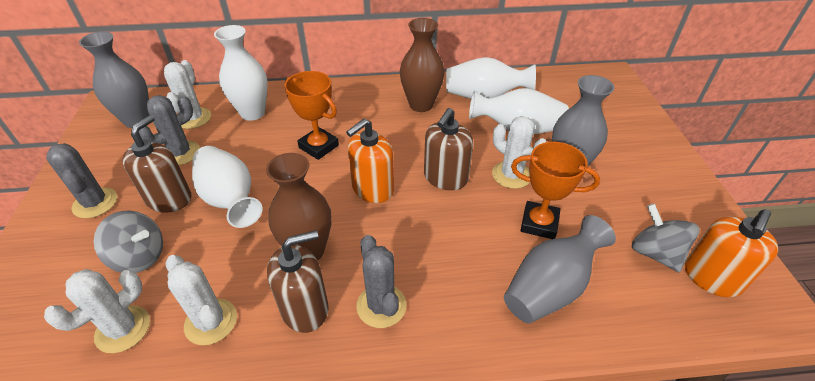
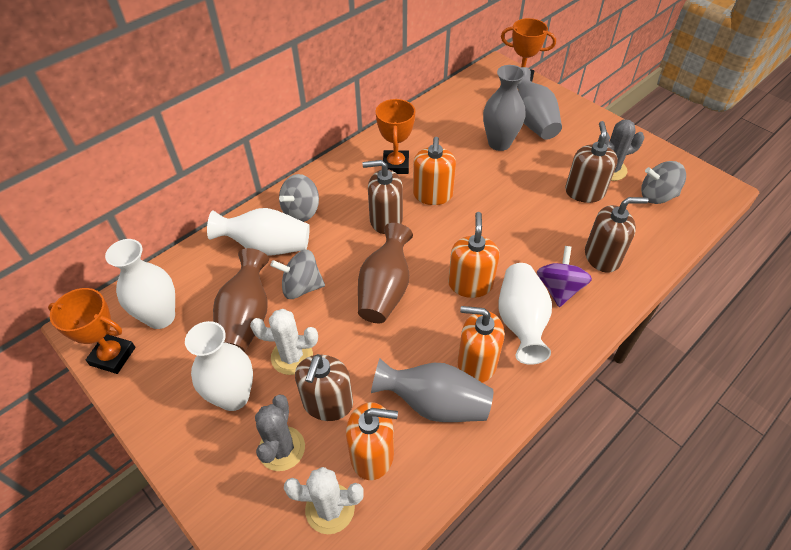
brown soap dispenser: [122,115,191,213] [267,230,329,333] [424,108,473,190] = 3 -> [295,354,353,421] [362,160,403,234] [565,121,618,203] [585,197,648,273] = 4
grey cactus: [46,143,117,218] [139,95,200,165] [356,235,406,328] = 3 -> [255,394,305,471] [598,119,644,181] = 2
grey spinning top: [94,211,163,273] [632,204,700,273] = 2 -> [270,250,325,299] [279,174,319,222] [641,161,686,204] = 3
orange soap dispenser: [346,119,394,203] [685,209,778,297] = 2 -> [346,402,398,480] [413,137,456,205] [448,212,499,298] [457,306,504,383] = 4
orange trophy: [284,71,339,160] [511,142,600,239] = 2 -> [48,288,135,374] [376,99,415,174] [501,18,556,82] = 3
purple spinning top: none = 0 -> [537,246,592,307] = 1
white cactus: [44,269,150,353] [164,60,211,129] [165,255,237,345] [492,116,547,189] = 4 -> [250,309,318,375] [284,467,364,534] = 2

